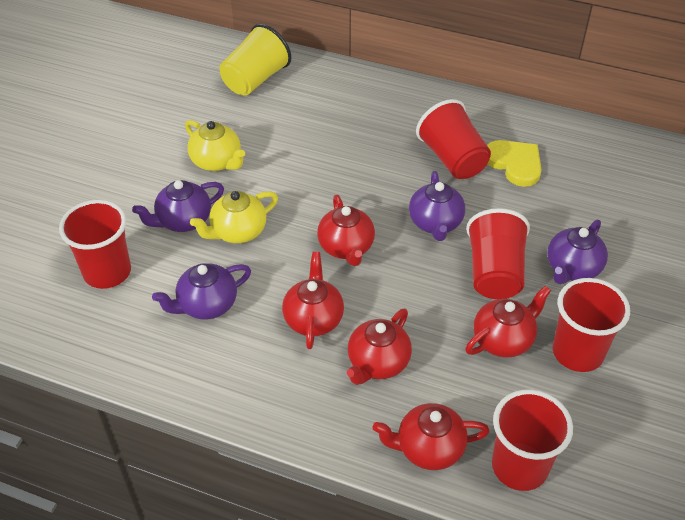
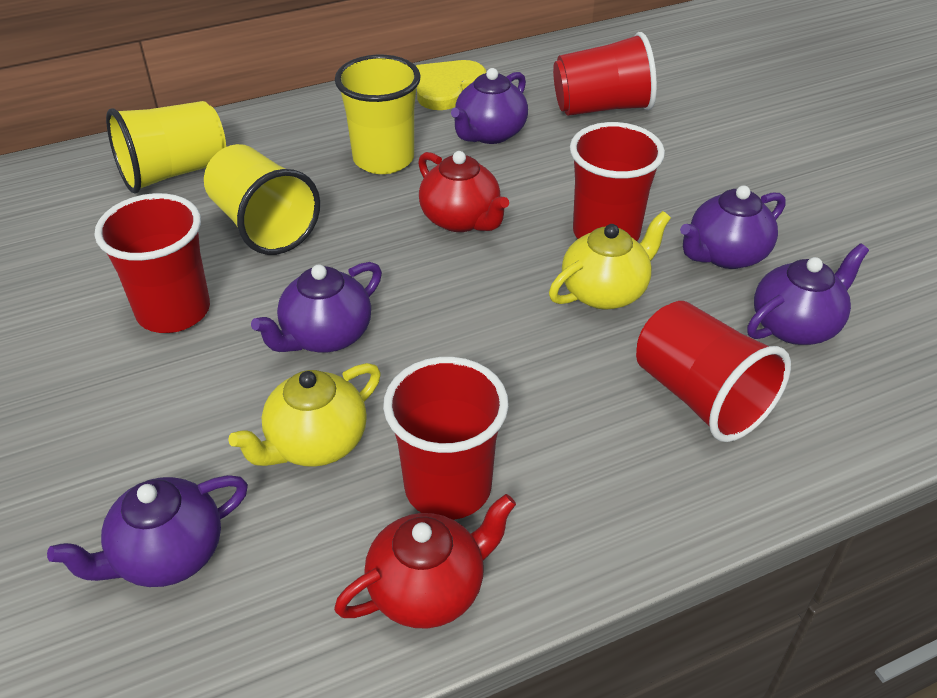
purple teapot: [132,180,224,232] [152,263,251,320] [409,171,465,241] [547,220,608,284] = 4 -> [47,475,248,587] [251,262,382,353] [451,68,528,144] [680,185,786,269] [747,243,869,345] = 5
red teapot: [282,252,344,349] [317,195,375,266] [347,308,412,385] [372,403,489,470] [465,286,551,358] = 5 -> [334,494,516,628] [418,151,509,232] = 2
yellow cup: [220,24,291,95] = 1 -> [106,101,226,194] [204,144,320,255] [335,55,421,174] = 3

